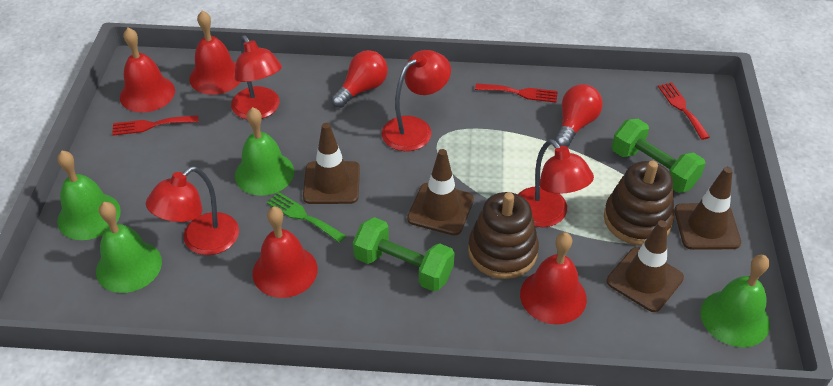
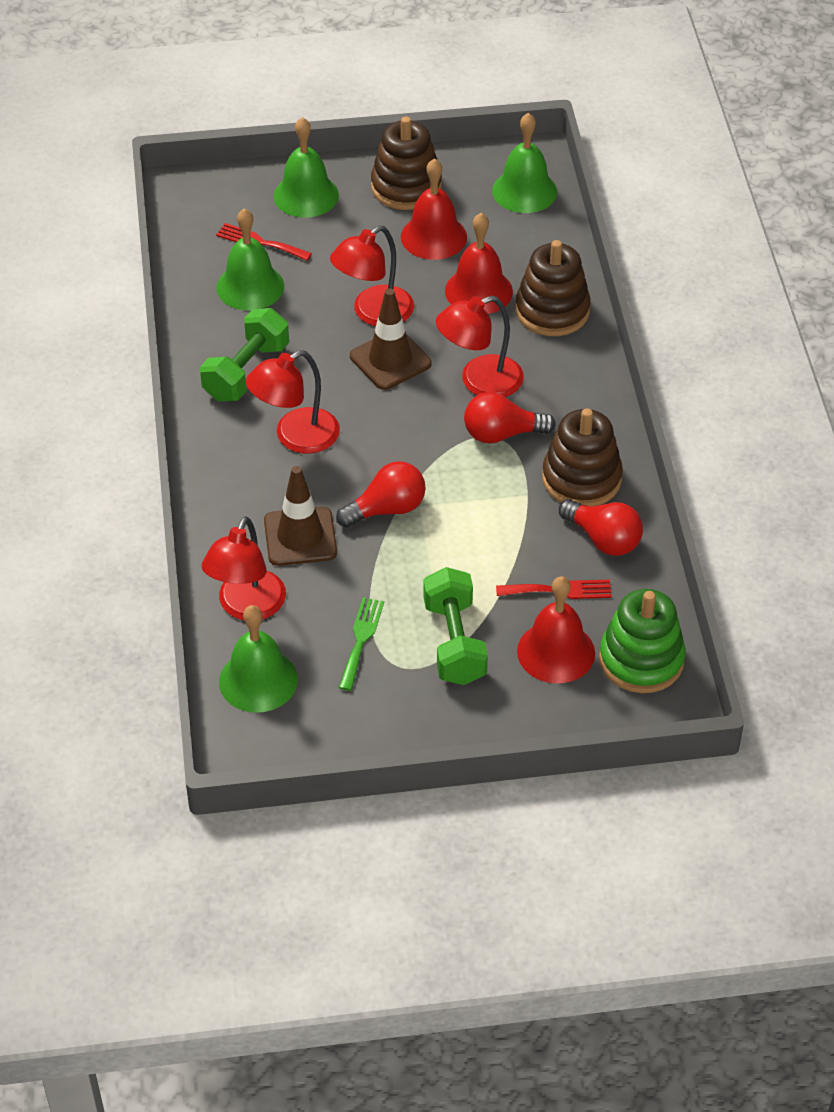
brown stacking toy: [468,192,539,279] [604,161,675,246] = 2 -> [371,116,442,210] [515,240,591,336] [542,408,623,506] = 3
brown traffic cone: [303,123,360,204] [407,149,474,236] [607,220,684,312] [674,167,741,250] = 4 -> [264,466,337,566] [350,288,431,390] = 2
green stacking toy: none = 0 -> [599,589,686,693] = 1
red bell: [120,28,175,113] [189,10,240,95] [253,207,318,298] [520,232,587,324] = 4 -> [401,158,467,260] [445,213,513,314] [517,576,595,684] = 3
red fork: [112,115,199,136] [475,83,558,103] [658,82,710,140] = 3 -> [216,223,312,261] [496,580,612,599] = 2
red light bulb: [331,50,388,108] [555,84,603,147] = 2 -> [336,461,426,528] [464,392,556,444] [559,499,643,556] = 3

